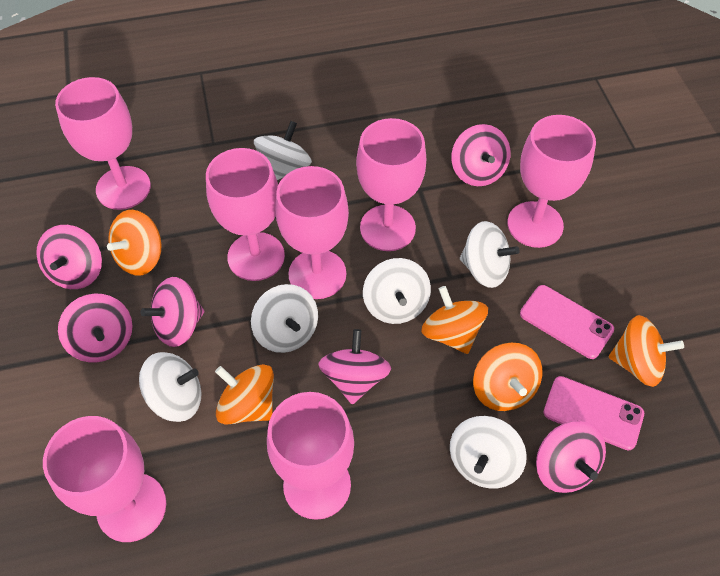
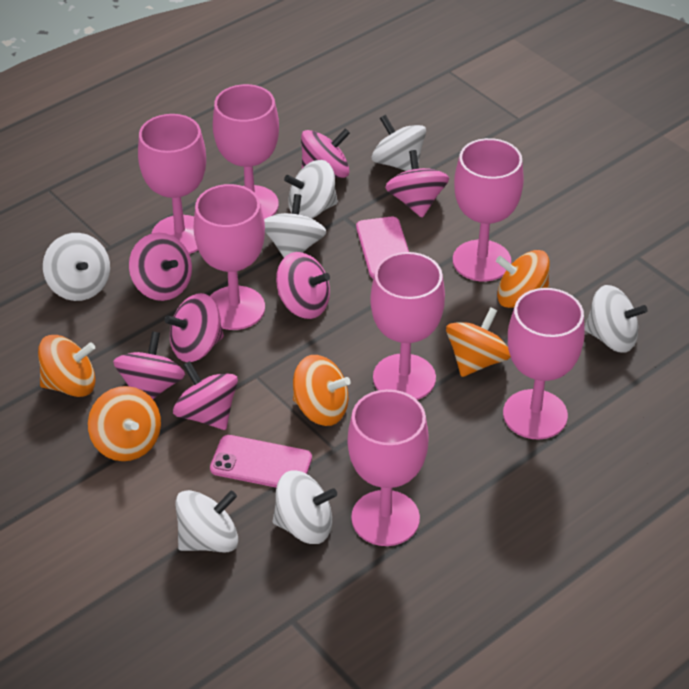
pink spinning top: [36,225,102,289] [58,294,132,363] [141,277,204,347] [319,329,391,404] [451,124,510,186] [536,421,606,493] = 6 -> [113,331,185,399] [129,233,192,301] [164,293,224,362] [173,361,238,430] [276,252,330,319] [301,128,350,178] [385,150,449,218] = 7
white spinning top: [139,352,202,422] [251,284,318,353] [254,121,312,180] [363,258,431,324] [450,416,527,489] [460,221,520,288] = 6 -> [43,233,110,301] [175,490,238,552] [264,194,326,258] [273,470,337,544] [284,160,338,219] [372,115,426,171] [584,285,648,353] = 7

